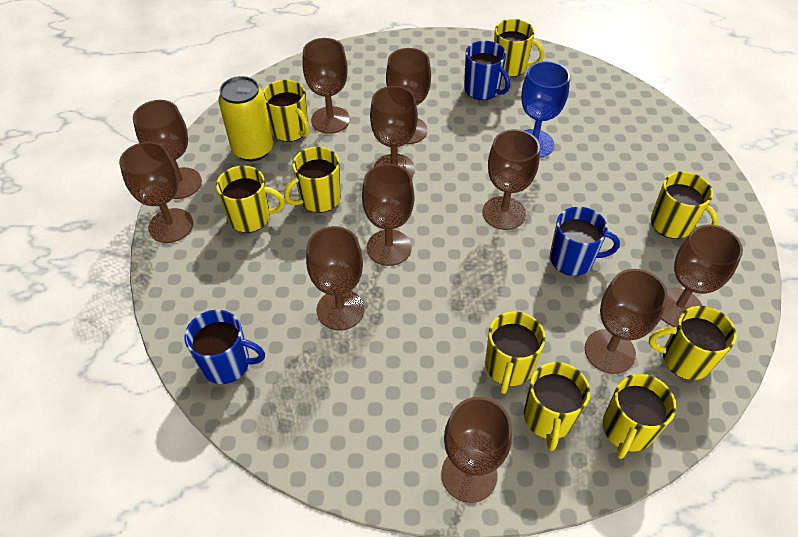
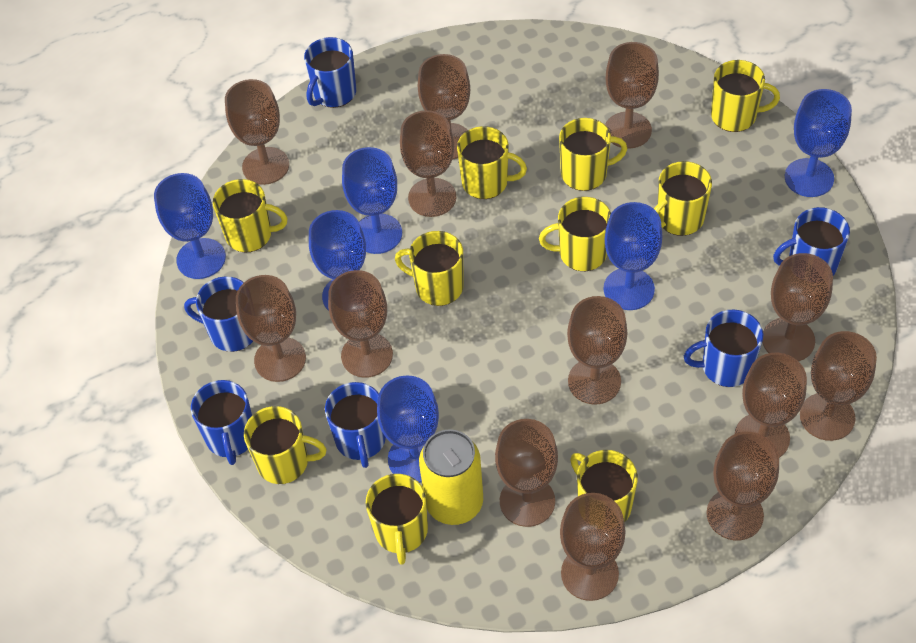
blue goblet: [521,61,570,158] = 1 -> [154,173,226,279] [309,210,366,311] [342,147,402,254] [377,375,439,483] [603,202,662,310] [785,89,852,197] = 6
blue mug: [185,310,265,384] [464,41,510,100] [550,207,620,276] = 3 -> [184,276,253,352] [191,380,252,465] [304,37,356,108] [325,382,386,468] [684,310,763,387] [773,207,850,276] = 6
brown goblet: [119,142,193,243] [133,100,202,199] [302,38,350,134] [306,226,365,331] [362,164,414,266] [370,86,418,177] [386,48,431,144] [441,397,512,503] [482,129,540,230] [585,269,668,374] [661,224,743,327] = 11 -> [225,79,289,185] [236,275,306,382] [328,270,393,378] [400,110,456,217] [418,54,470,160] [495,419,558,527] [560,493,626,601] [567,296,627,405] [605,42,659,149] [706,432,779,541] [735,353,807,458] [762,253,833,361] [800,331,877,441] = 13
yellow mug: [216,166,285,233] [263,80,310,142] [284,147,341,213] [485,311,545,394] [494,19,544,77] [524,362,590,451] [603,374,676,459] [649,306,736,380] [651,171,718,239] = 9 -> [213,179,287,252] [244,406,326,484] [366,474,428,565] [395,231,464,306] [457,126,527,199] [539,197,611,271] [559,118,627,191] [570,450,638,523] [654,161,712,236] [711,60,780,132] = 10

